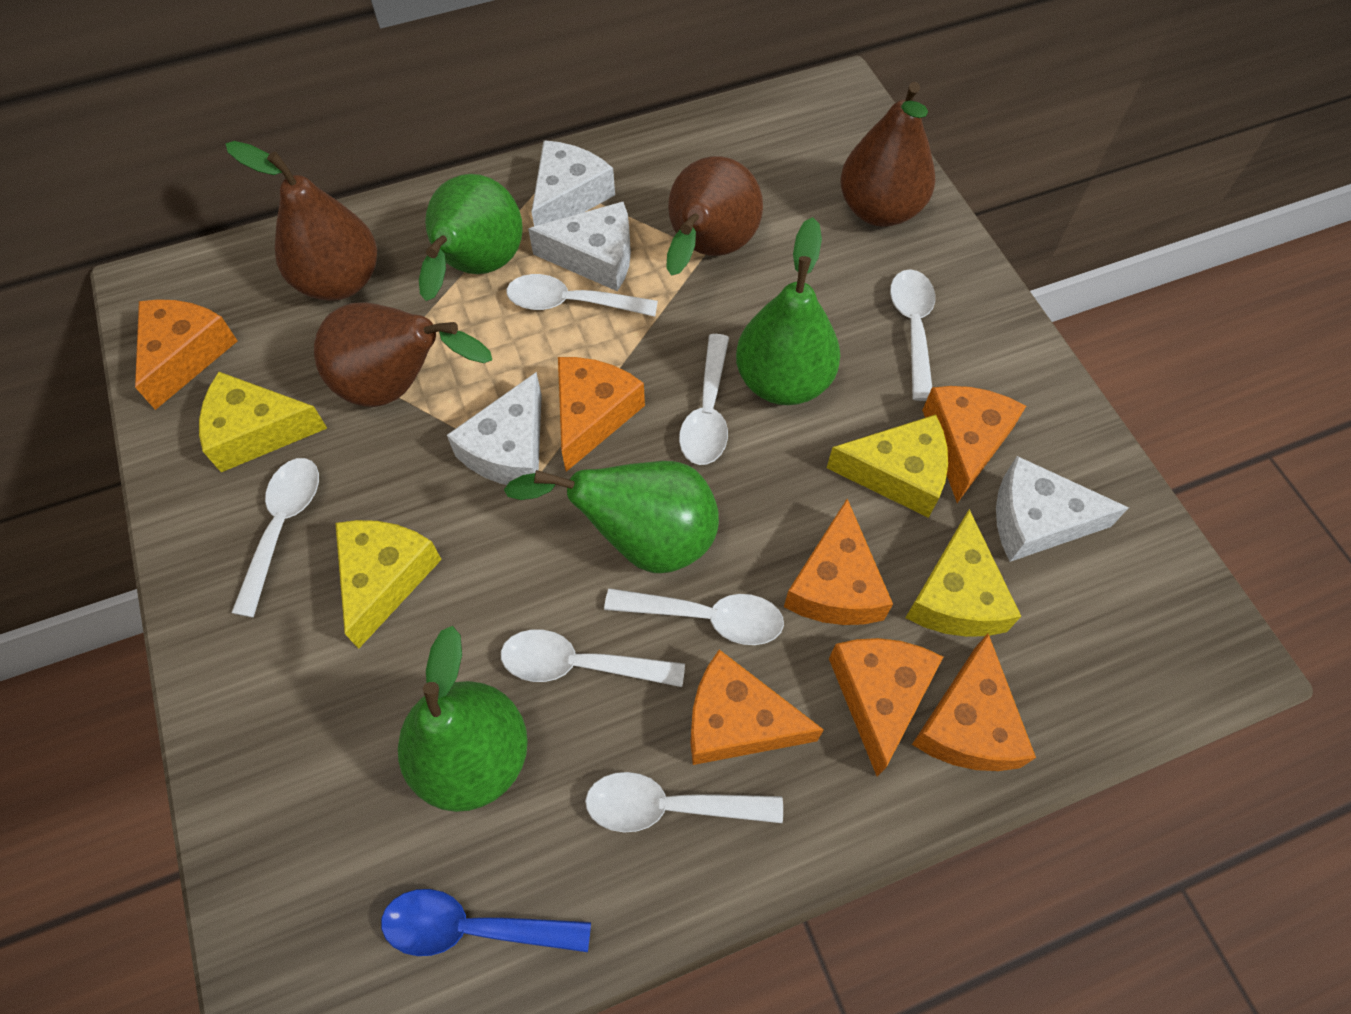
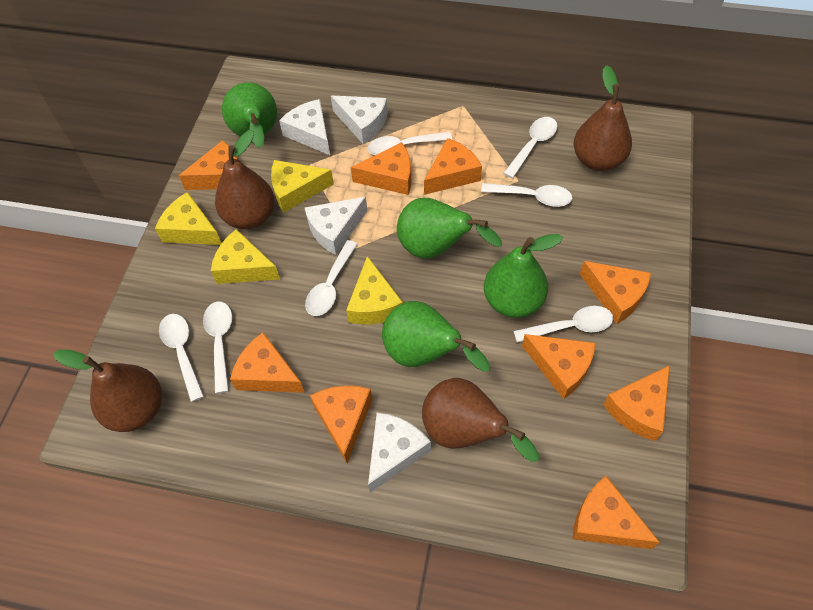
blue spoon: [381,889,591,956] = 1 -> none = 0
orange cheese: [135,299,238,410] [558,357,645,472] [691,650,824,765] [784,499,893,625] [829,638,943,777] [912,633,1036,771] [922,386,1026,503] = 7 -> [179,140,237,190] [230,333,305,393] [310,386,373,463] [351,142,411,195] [424,138,482,195] [522,334,596,399] [572,476,660,549] [580,261,651,324] [603,365,670,441] = 9

